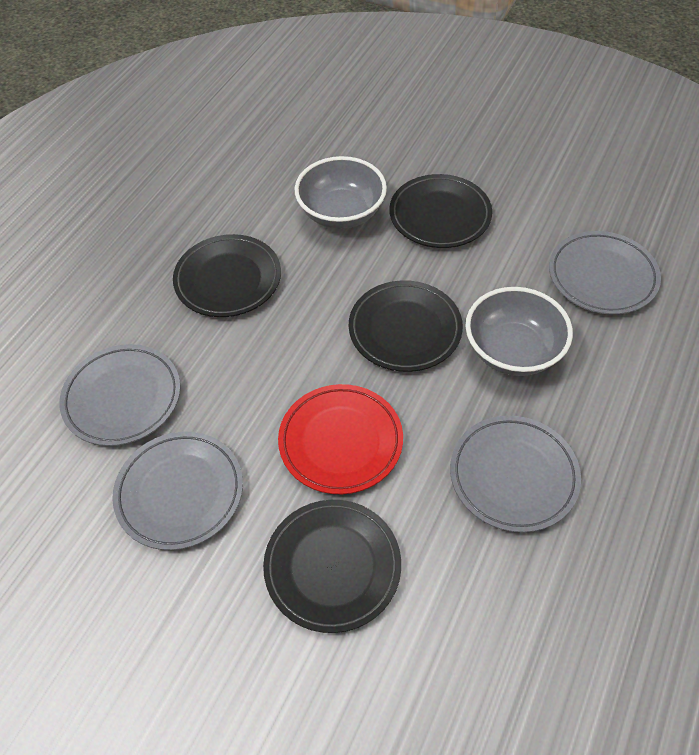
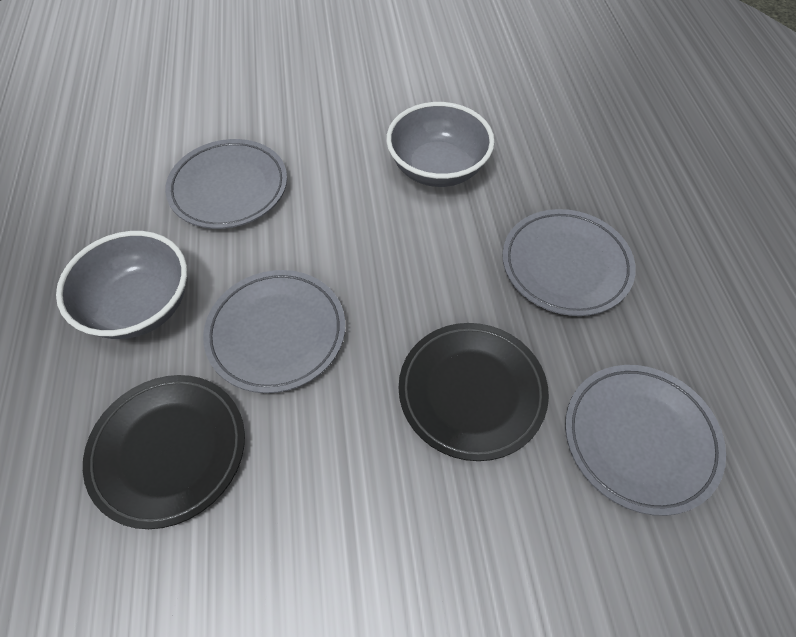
black plate: [173,234,281,317] [263,500,401,633] [349,280,463,372] [389,174,492,248] = 4 -> [83,375,245,529] [399,323,549,461] = 2
red plate: [278,384,403,494] = 1 -> none = 0

